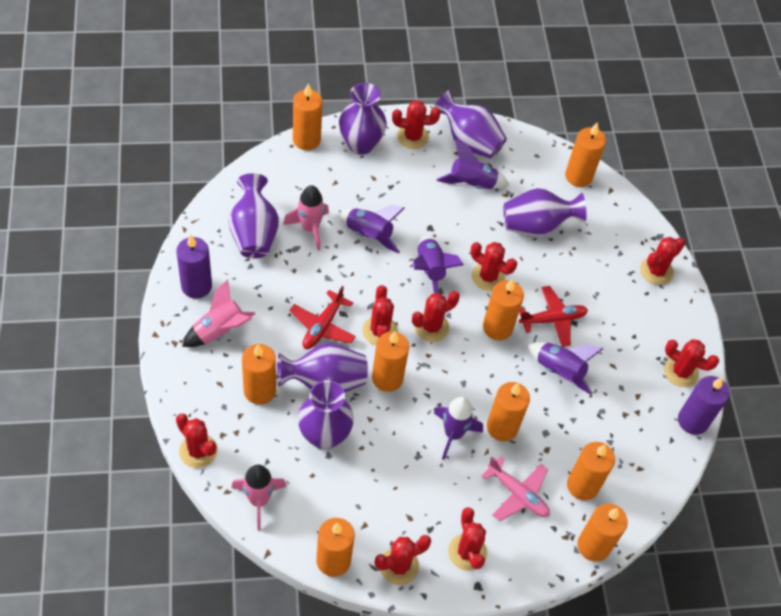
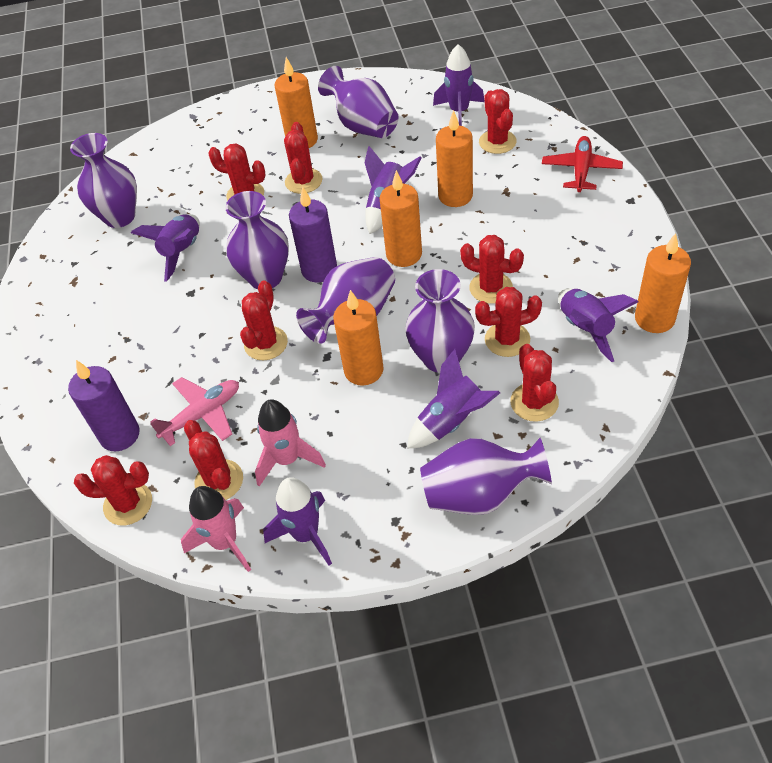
orange candle: [242,344,276,405] [293,83,322,150] [316,518,355,577] [372,331,409,392] [483,279,524,340] [487,382,530,441] [565,122,606,187] [567,442,615,500] [577,503,628,562] = 9 -> [275,57,318,148] [333,290,384,386] [379,170,422,267] [436,110,473,207] [635,233,691,333] = 5
pink rocket: [182,279,255,347] [231,465,287,530] [283,185,329,251] = 3 -> [181,486,251,572] [255,399,326,486] = 2
purple rocket: [339,205,405,254] [413,236,464,293] [434,397,483,460] [437,139,509,189] [528,342,603,395] = 5 -> [131,214,200,282] [263,477,332,565] [365,146,422,234] [407,349,500,449] [433,44,485,126] [558,288,638,362] = 6
red plane: [289,286,356,349] [519,286,588,347] = 2 -> [542,136,623,192] = 1

